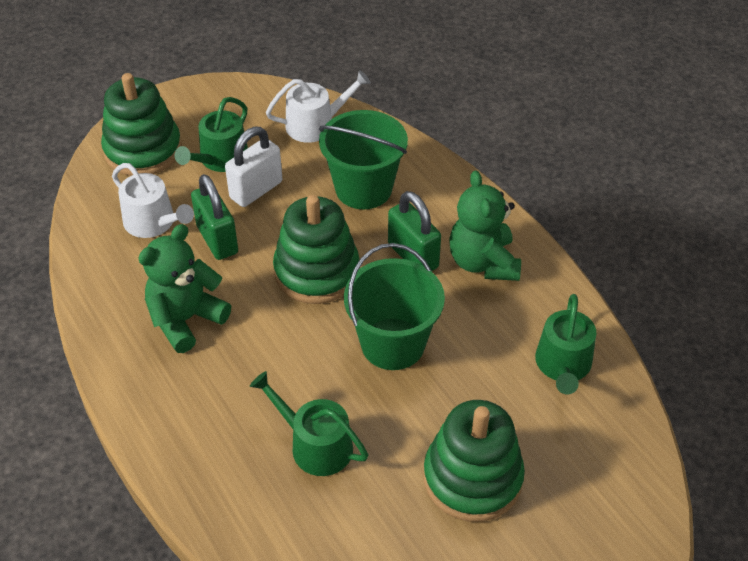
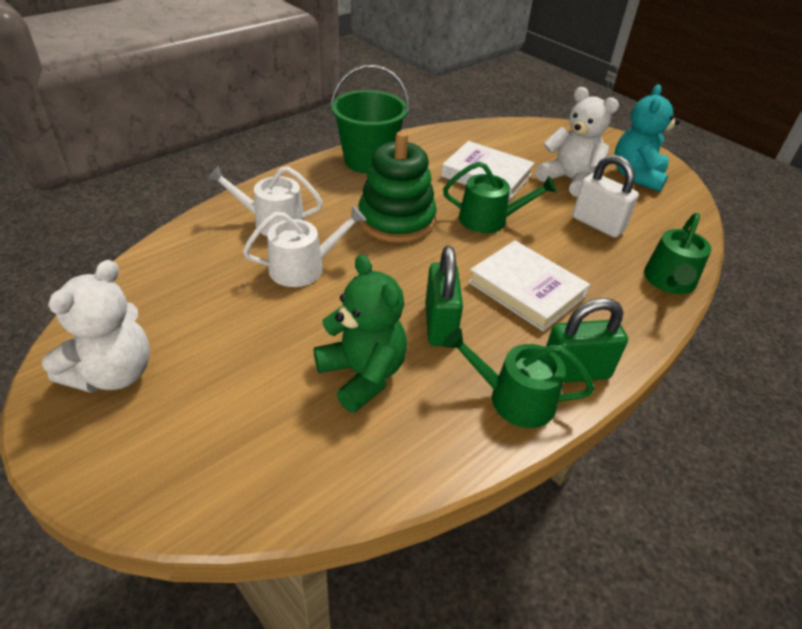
green bucket: [319,110,408,209] [344,243,445,370] = 2 -> [330,65,409,174] = 1
green stacking toy: [101,73,182,176] [273,195,359,304] [423,400,525,522] = 3 -> [358,131,436,243] = 1
green teddy bear: [138,224,231,353] [449,170,521,281] = 2 -> [314,254,407,413] = 1
turquoise teddy bear: none = 0 -> [614,84,680,192] = 1
white book: none = 0 -> [441,141,535,200] [468,240,590,331] = 2
white teddy bear: none = 0 -> [42,260,150,393] [536,87,619,197] = 2

